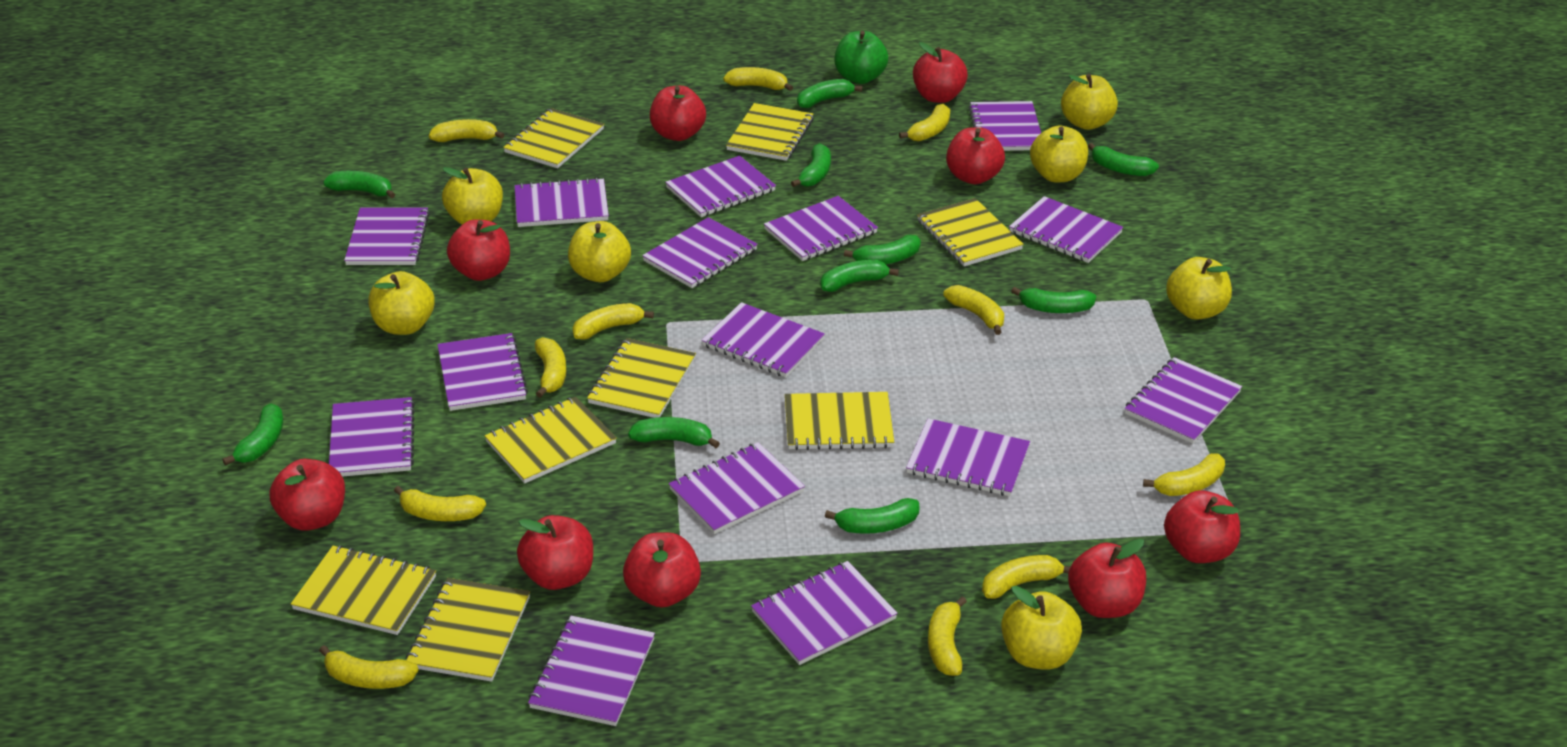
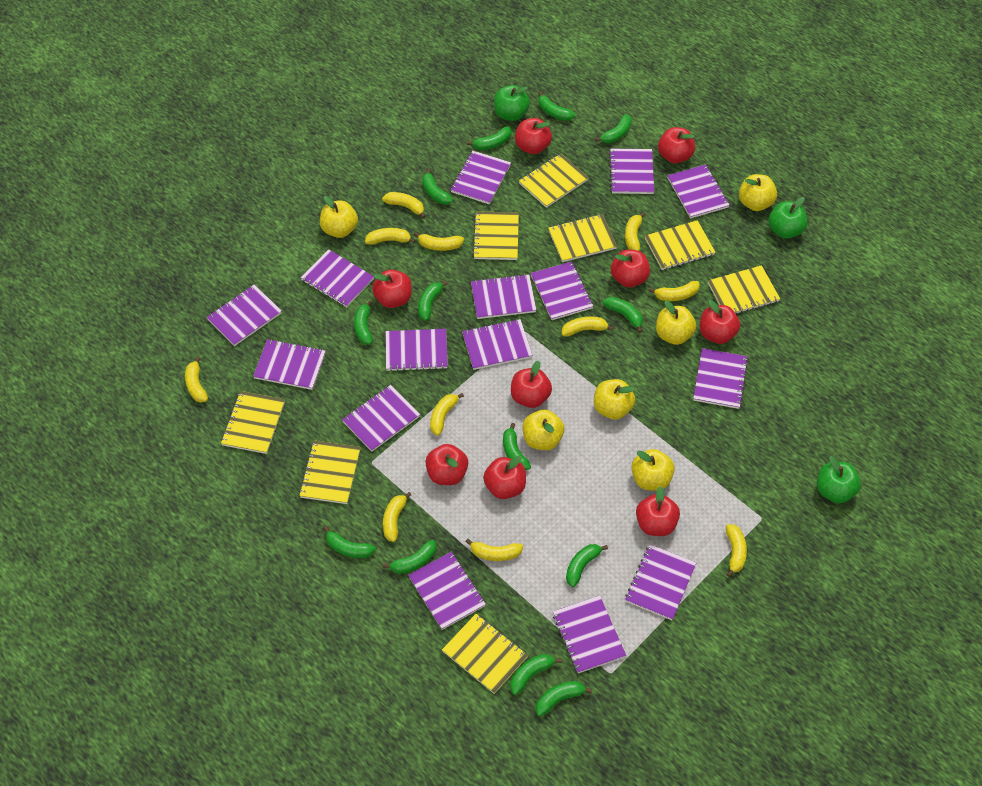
green apple: [835,31,888,84] = 1 -> [494,85,530,121] [769,197,808,239] [817,456,861,504] = 3
green banana: [223,404,283,465] [323,171,395,198] [628,417,720,448] [791,143,831,187] [797,79,862,108] [820,260,899,292] [825,498,920,534] [844,235,921,264] [1011,287,1096,313] [1088,143,1159,176] = 10 -> [324,526,376,558] [354,300,373,344] [383,540,436,574] [418,281,448,321] [422,168,453,205] [467,127,512,150] [503,423,531,470] [510,654,561,695] [536,681,592,716] [538,92,575,121] [566,544,608,587] [595,114,632,143] [603,297,643,333] = 13
yellow apple: [369,271,435,335] [442,167,503,225] [568,221,631,282] [1001,586,1082,670] [1030,125,1088,182] [1061,74,1118,130] [1166,257,1232,320] = 7 -> [320,196,358,238] [522,410,564,450] [594,379,635,419] [631,449,675,491] [656,300,696,345] [739,174,777,211] = 6

